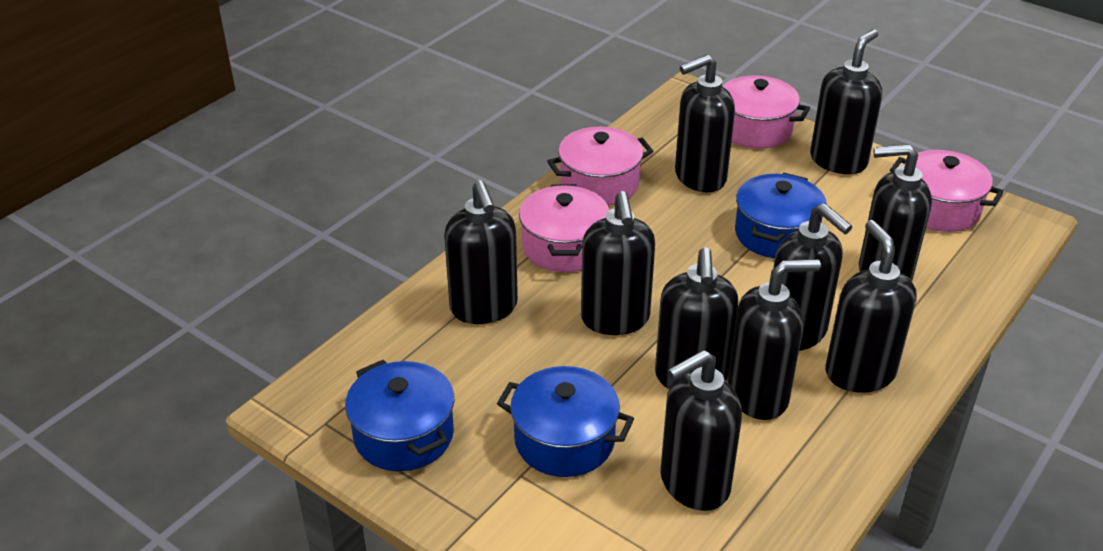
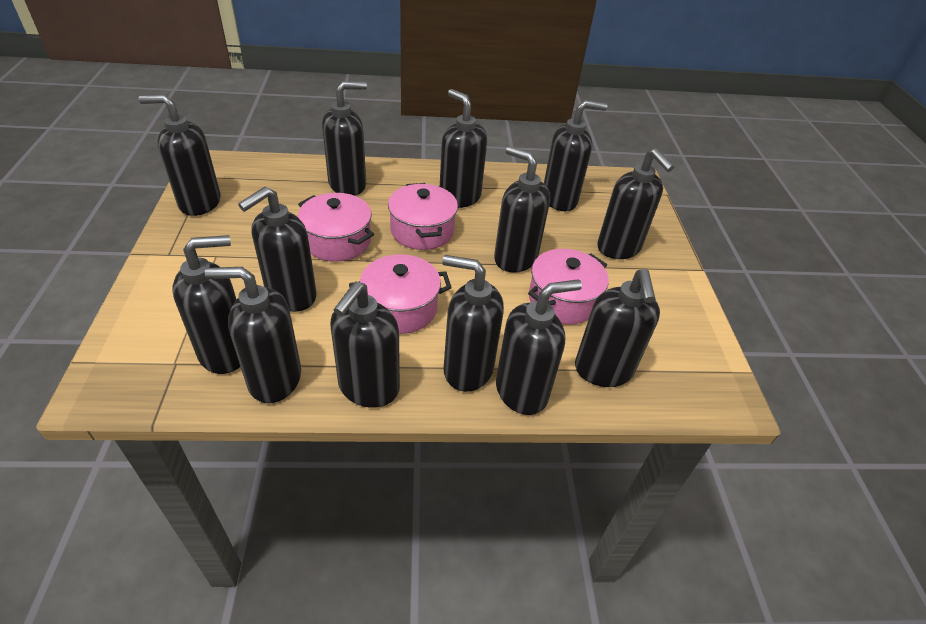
black soap dispenser: [444,180,518,324] [581,191,655,335] [655,247,738,389] [660,350,742,511] [675,55,735,192] [728,259,821,420] [773,203,852,351] [810,29,882,174] [825,220,917,393] [859,144,932,281] = 10 -> [138,94,221,216] [172,235,240,374] [205,267,301,403] [238,186,317,312] [322,81,367,196] [330,282,400,408] [440,89,487,208] [442,255,504,392] [494,146,550,273] [496,279,582,415] [544,100,608,211] [575,269,660,387] [597,148,674,259] = 13
blue pot: [345,360,454,471] [497,366,634,477] [735,173,827,258] = 3 -> none = 0

